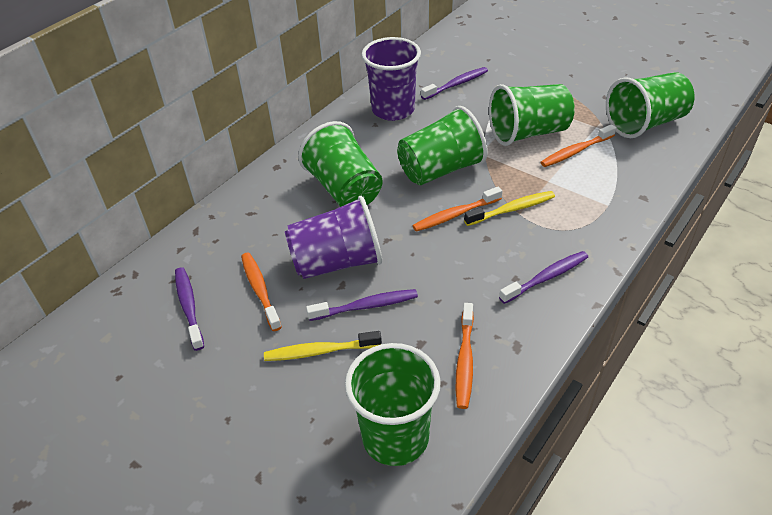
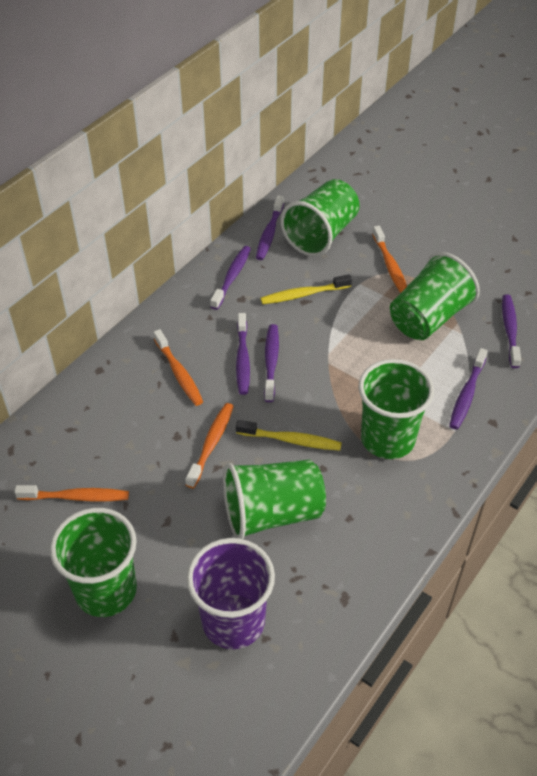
purple cup: [285,196,382,279] [362,37,421,121] = 2 -> [187,538,275,649] = 1
purple toothbrush: [175,267,204,351] [306,289,418,321] [421,67,488,100] [499,251,588,304] = 4 -> [210,246,251,310] [236,313,250,395] [256,195,284,260] [264,324,279,402] [449,348,488,429] [502,294,521,368] = 6

